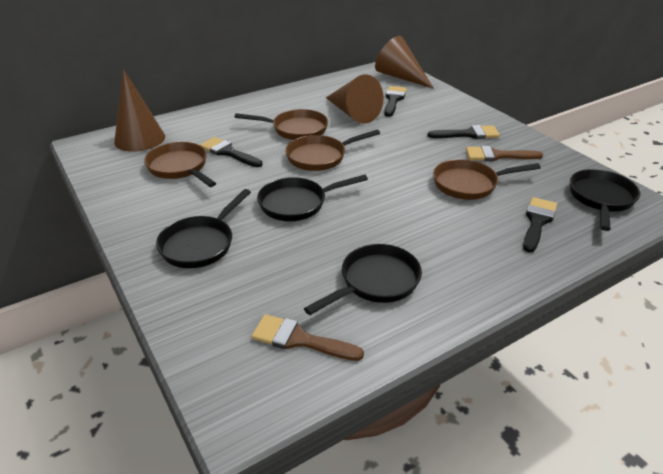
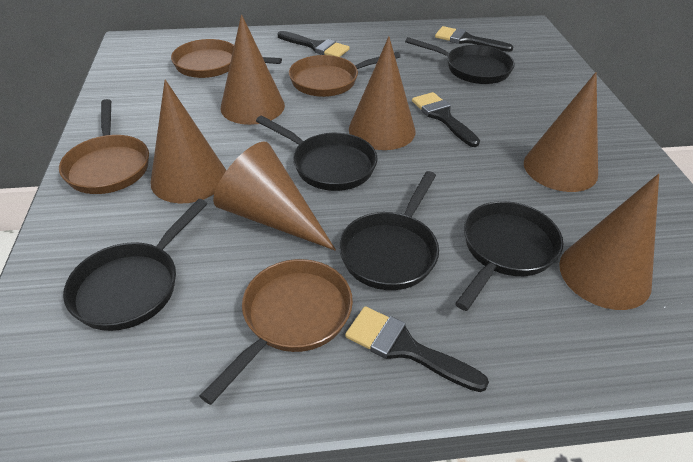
black pan: [156,189,251,268] [257,175,368,221] [304,244,422,315] [570,169,640,231] = 4 -> [63,199,207,331] [256,116,377,191] [339,171,439,290] [405,37,515,84] [455,201,563,311] = 5
brown brush: [251,314,364,361] [466,146,543,161] = 2 -> none = 0
brown cone: [114,69,165,152] [326,75,384,124] [375,36,434,89] = 3 -> [150,79,226,203] [213,142,336,251] [221,14,285,125] [349,36,415,150] [524,72,598,192] [559,174,659,310] = 6

